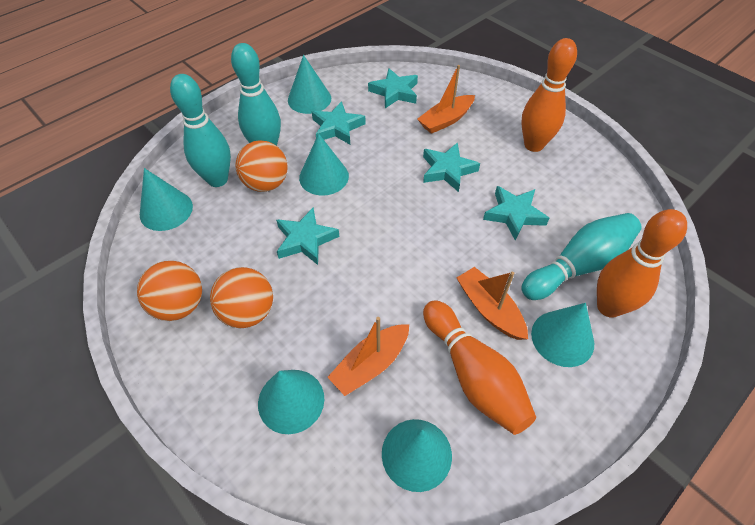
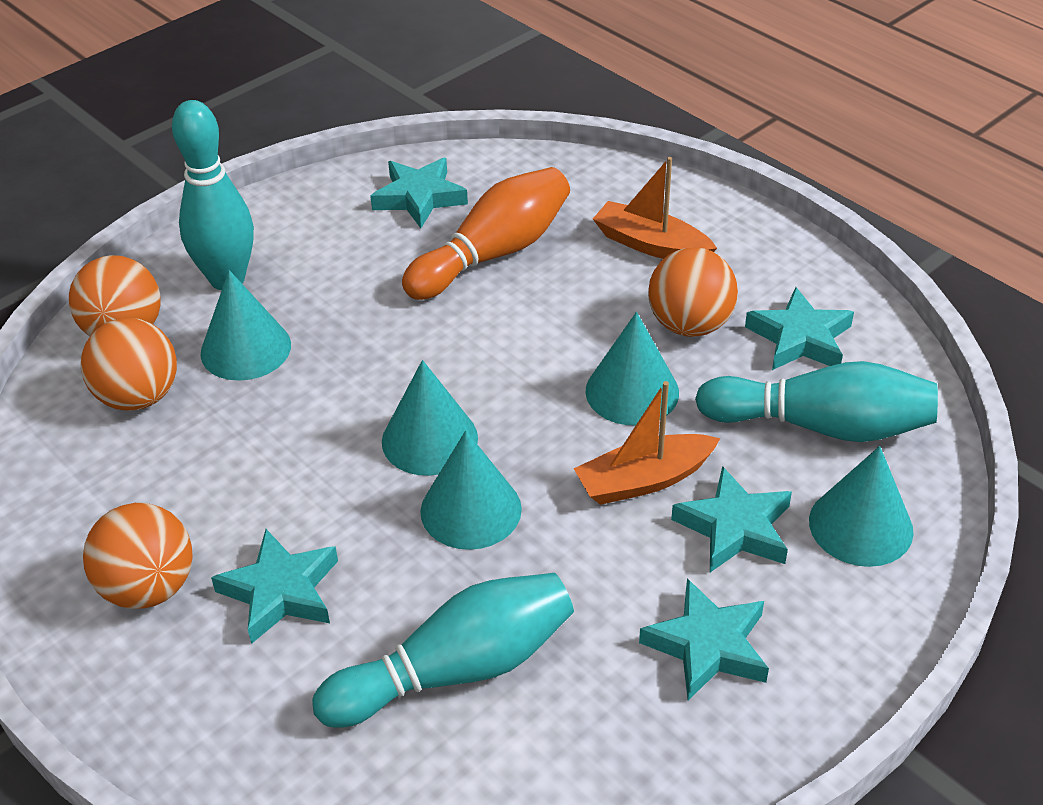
orange ball: [137,261,202,321] [210,267,273,328] [235,140,288,192] = 3 -> [69,255,161,336] [81,318,177,411] [83,503,193,609] [648,247,738,337] = 4
orange boat: [328,317,409,396] [417,65,475,134] [457,267,528,340] = 3 -> [573,381,720,505] [593,157,717,259] = 2
orange bowling pin: [423,300,536,435] [521,38,577,152] [597,209,687,318] = 3 -> [402,167,570,300] = 1
turquoise cone: [140,168,193,231] [258,370,324,434] [288,55,331,114] [299,133,349,196] [382,419,452,492] [531,303,594,367] = 6 -> [200,270,291,381] [382,360,478,476] [420,431,522,550] [586,312,679,426] [809,446,914,567] = 5

